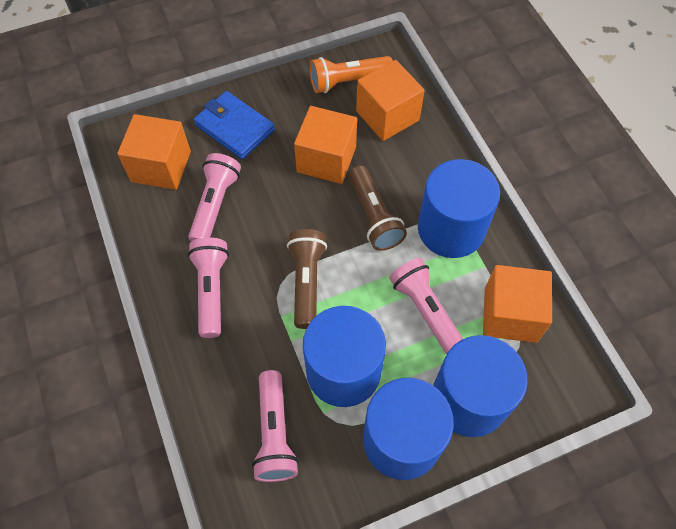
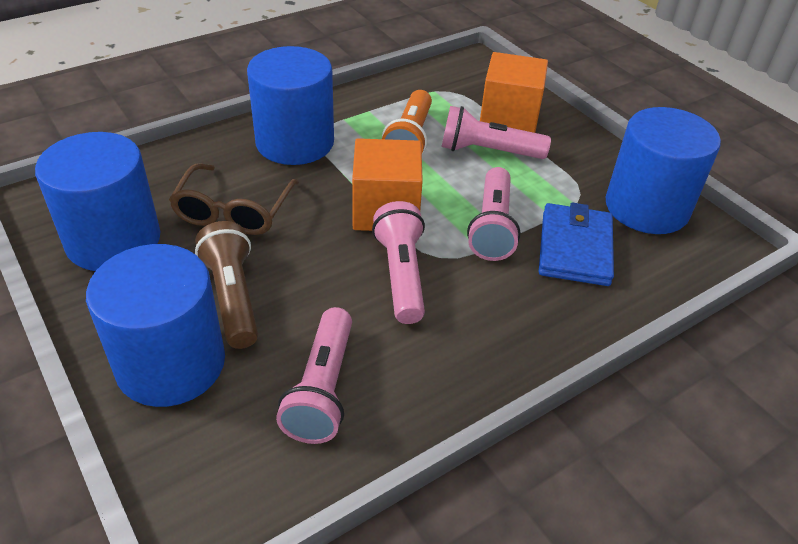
brown flashlight: [287,229,327,329] [349,165,407,251] = 2 -> [195,221,258,349] = 1
brown glasses: none = 0 -> [169,163,299,235] = 1
orange cube: [117,114,191,190] [294,106,357,184] [356,60,425,141] [483,265,552,343] = 4 -> [352,138,423,231] [480,52,548,133] = 2

